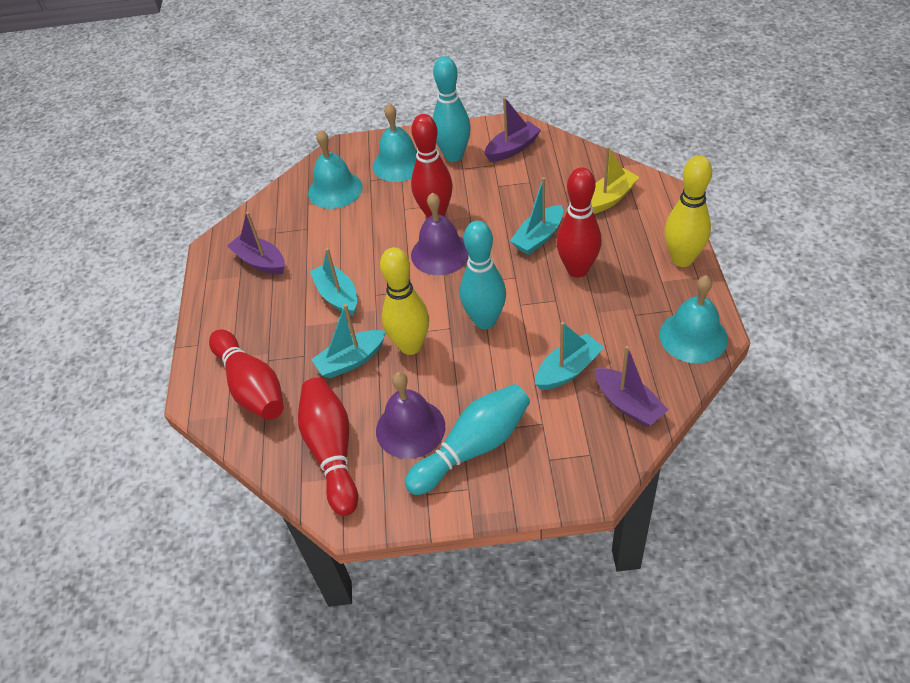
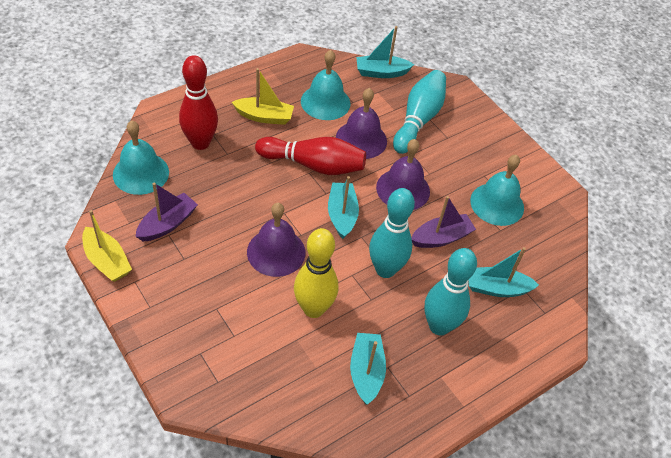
purple bell: [376,372,445,459] [411,193,469,275] = 2 -> [247,203,305,277] [336,88,387,159] [376,139,430,210] = 3
purple boat: [227,212,285,274] [484,97,541,162] [595,346,669,427] = 3 -> [135,183,198,241] [411,196,476,248] = 2
red bowling pin: [209,329,284,420] [298,378,358,516] [411,114,453,218] [556,167,602,278] = 4 -> [179,55,218,150] [255,137,366,175] = 2
yellow boat: [591,147,639,214] = 1 -> [82,210,132,282] [232,68,294,125] = 2
yellow bowling pin: [380,247,429,355] [664,155,712,267] = 2 -> [294,228,338,318] = 1

